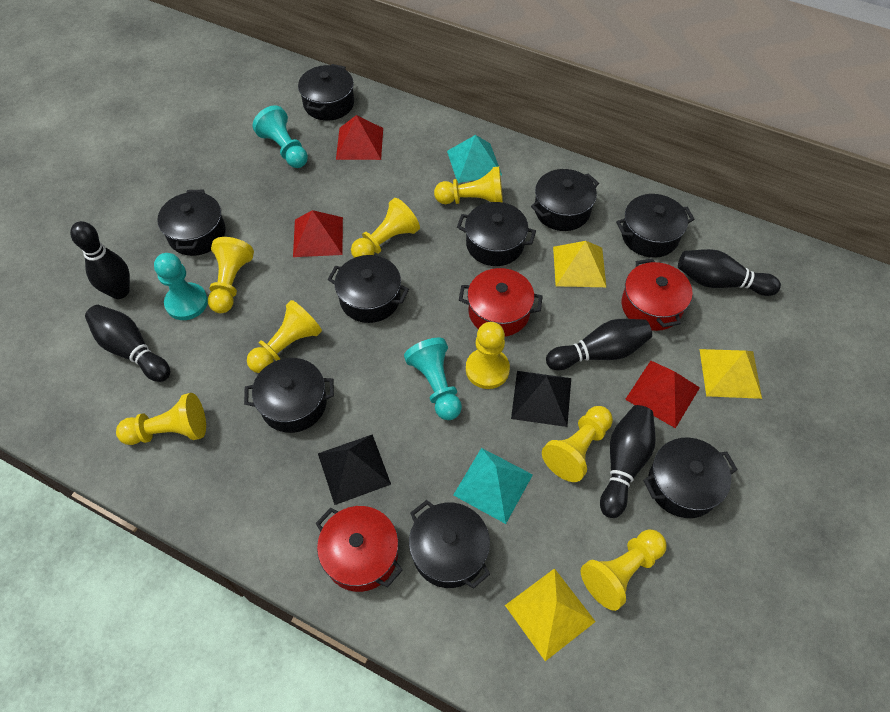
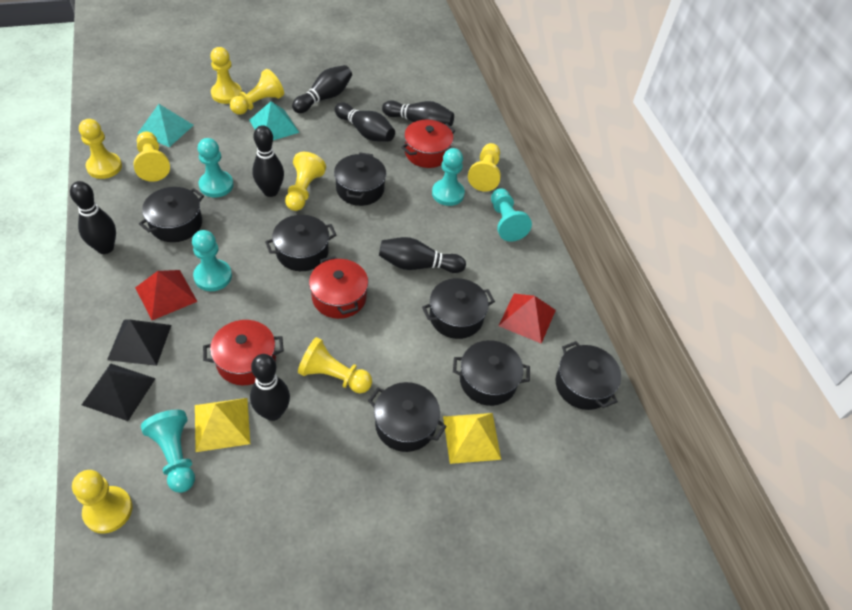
black bowling pin: [70,221,130,299] [85,305,170,382] [546,319,652,370] [600,405,656,518] [678,249,781,296] = 5 -> [70,181,116,254] [250,354,290,421] [252,125,284,197] [292,65,352,113] [335,103,395,142] [379,237,466,273] [382,100,454,126] = 7
black pot: [157,190,226,256] [244,358,334,433] [298,64,354,121] [328,255,409,323] [409,500,490,589] [457,202,536,266] [531,169,599,231] [616,194,695,258] [643,437,738,518] = 9 -> [139,187,204,242] [265,215,336,271] [334,152,386,206] [368,382,447,452] [422,278,495,339] [453,340,530,406] [555,341,621,410] = 7
red pyramid: [293,210,343,257] [336,115,383,160] [625,361,700,428] = 3 -> [135,270,198,320] [499,294,556,344] = 2
turquoise pawn: [154,253,208,320] [253,105,308,168] [404,338,462,420] = 3 -> [141,409,195,493] [192,230,232,291] [197,138,234,198] [432,148,465,206] [491,188,532,242] = 5
yellow pyramid: [505,568,596,661] [553,241,606,287] [699,349,762,399] = 3 -> [195,398,250,452] [443,413,501,464] = 2

